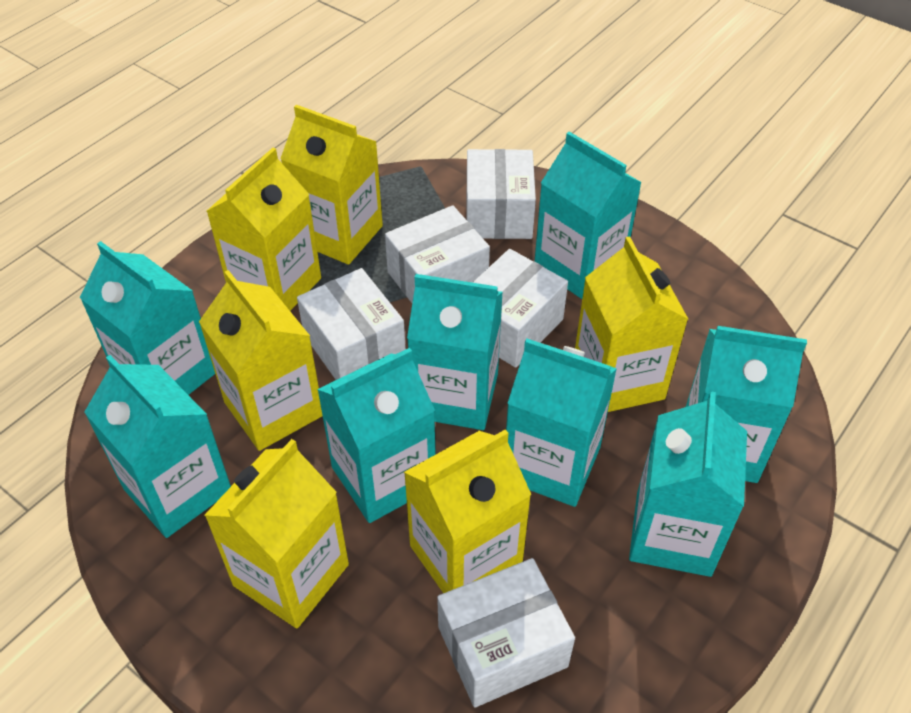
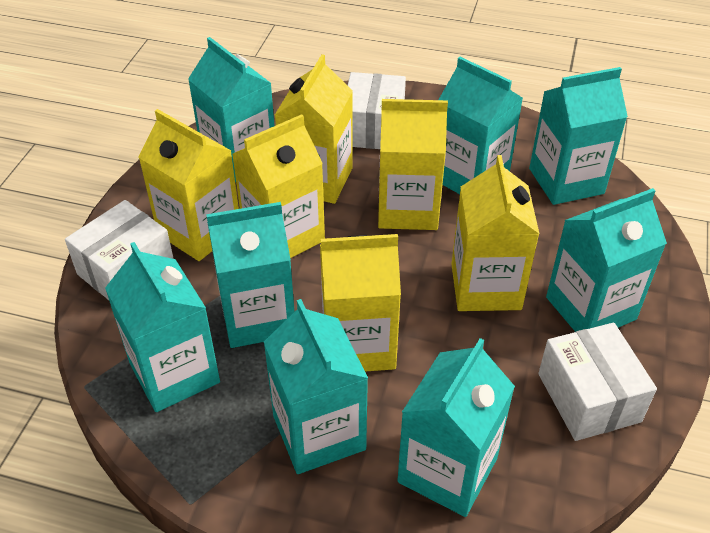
white box: [297,268,406,380] [385,205,490,303] [437,558,575,707] [466,149,536,239] [473,249,568,368] = 5 -> [65,200,174,300] [348,72,406,149] [538,323,657,441] = 3

